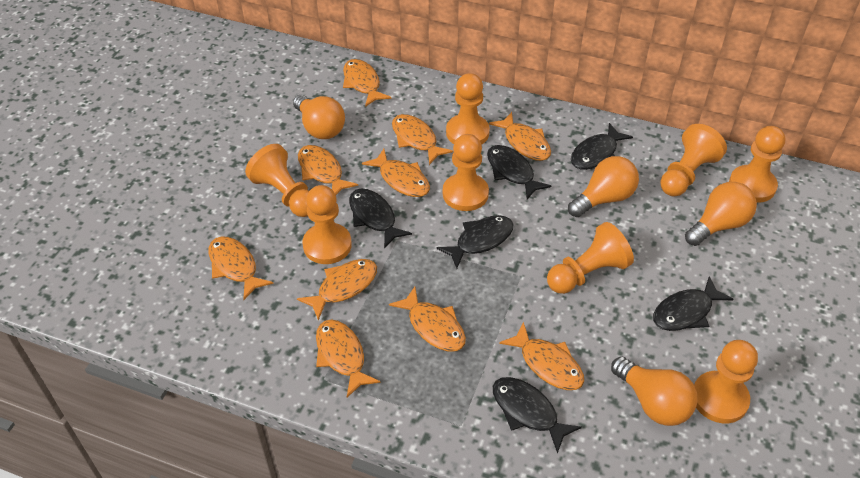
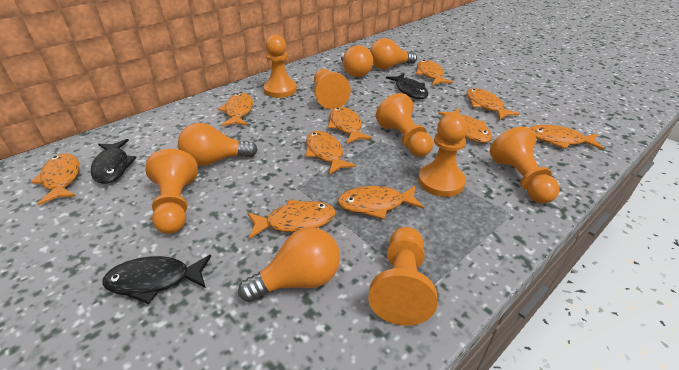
black fish: [349,188,412,248] [437,215,513,268] [487,145,551,199] [493,377,582,453] [571,123,633,170] [653,276,734,331] = 6 -> [91,139,137,184] [102,255,211,304] [386,73,428,99] = 3
orange pawn: [245,144,309,217] [302,185,352,264] [443,134,489,211] [446,73,490,145] [547,222,634,294] [660,124,727,196] [694,340,758,423] [729,126,785,203] = 8 -> [145,149,198,234] [263,34,297,98] [314,69,351,109] [368,227,437,326] [376,93,433,157] [418,113,468,197] [490,127,559,203] = 7

